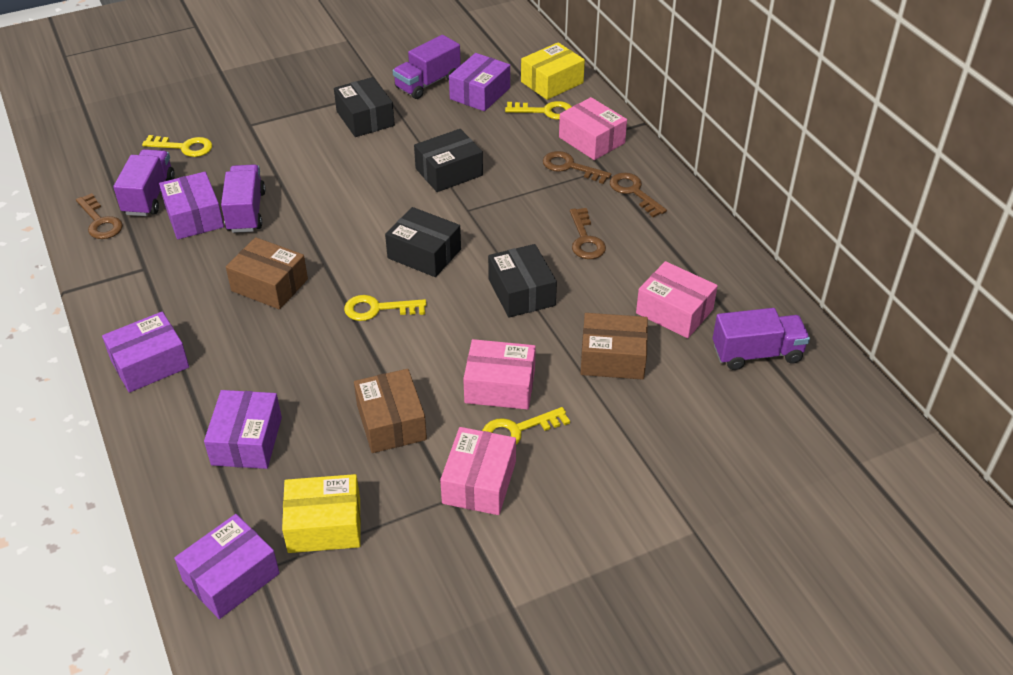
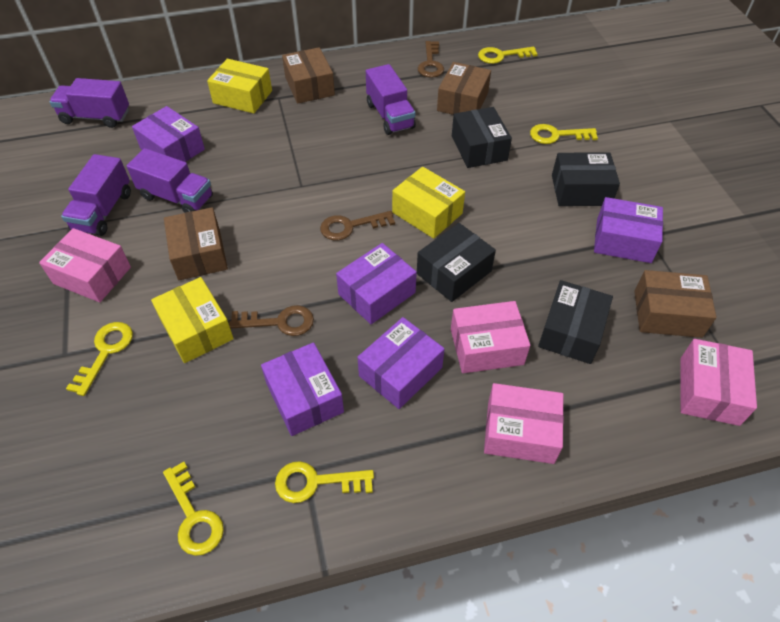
brown box: [226,237,308,309] [354,369,427,453] [580,313,648,380] = 3 -> [164,207,228,280] [282,47,335,104] [437,62,491,115] [634,270,717,338] = 4
brown key: [76,193,123,239] [543,151,611,184] [570,208,606,259] [610,173,667,217] = 4 -> [229,305,314,336] [320,211,395,240] [418,41,444,78] = 3
yellow box: [282,474,361,553] [521,42,585,100] = 2 -> [151,277,234,363] [207,59,272,113] [392,167,465,239] = 3
yellow key: [142,135,212,157] [344,295,427,321] [482,407,570,445] [505,101,572,120] = 4 -> [66,322,133,396] [163,462,224,556] [275,461,374,503] [478,47,538,64] [530,124,598,144] = 5

